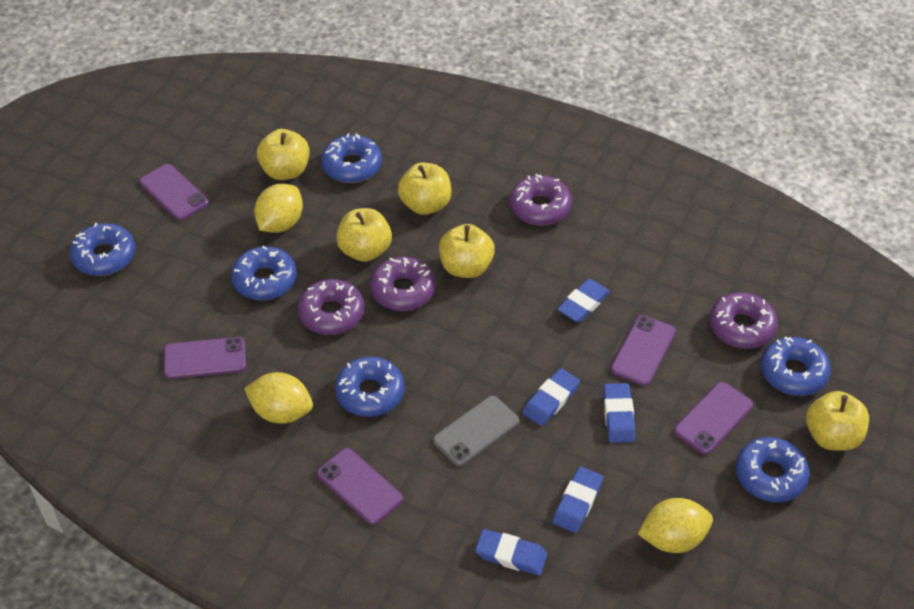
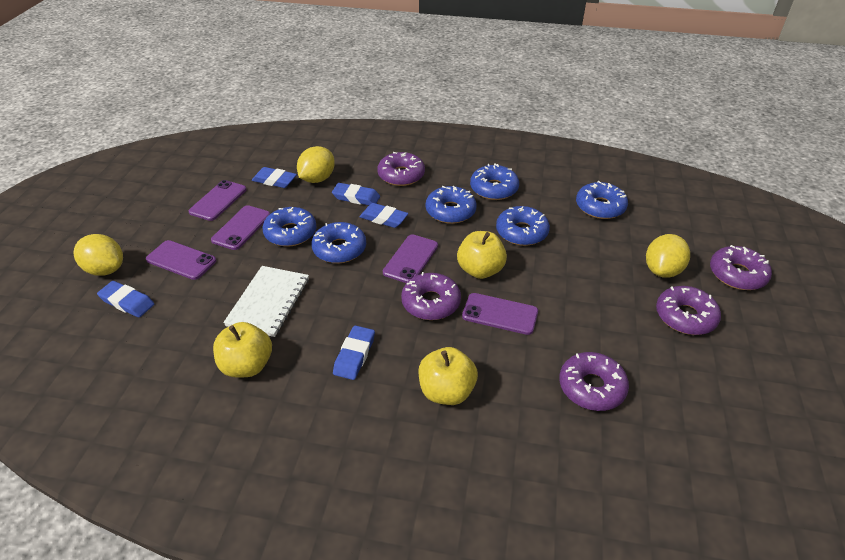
grey phone: [433,396,519,466] = 1 -> none = 0
purple donut: [298,279,364,335] [370,257,435,311] [509,174,572,226] [710,292,778,349] = 4 -> [377,152,425,186] [401,272,461,320] [559,352,629,411] [656,286,721,335] [710,245,772,290] = 5
white notebook: none = 0 -> [223,266,309,337] = 1
yellow apple: [257,129,309,180] [336,208,392,262] [398,163,451,215] [439,224,495,278] [806,391,869,451] = 5 -> [213,322,272,378] [419,347,478,405] [457,231,507,279] = 3

